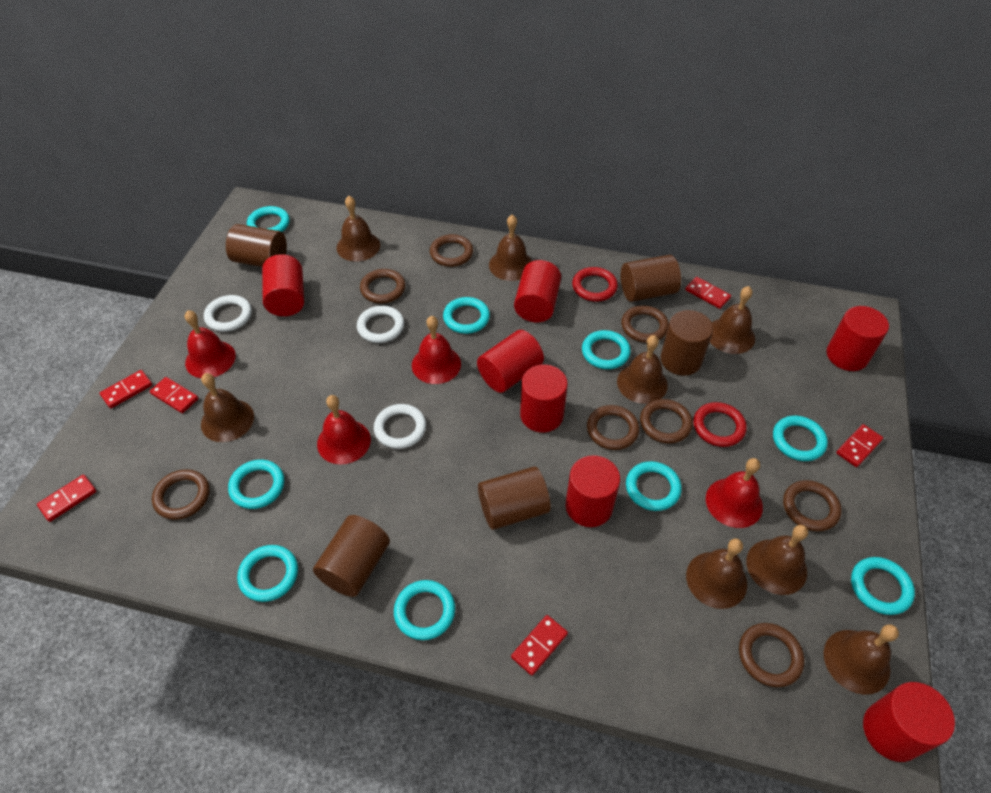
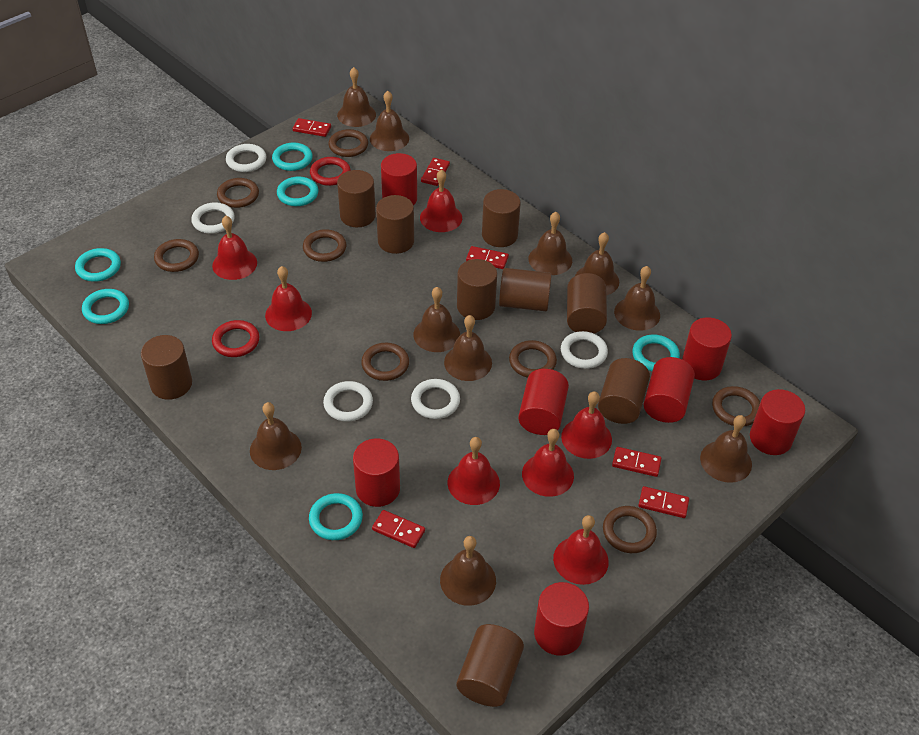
brown bell: [201,373,254,442] [337,196,380,262] [489,215,532,281] [617,335,668,404] [686,539,747,609] [710,286,755,354] [746,525,808,595] [824,625,899,695] = 8 -> [250,402,302,470] [337,67,376,127] [370,91,409,151] [413,287,460,352] [440,536,496,606] [444,315,492,381] [529,212,572,275] [575,232,619,296] [614,266,660,331] [700,415,752,483] = 10
brown cylinder: [226,224,287,267] [313,515,390,597] [478,466,551,530] [621,255,681,302] [661,310,713,376] = 5 -> [141,335,192,400] [337,170,376,227] [376,195,414,254] [457,259,497,320] [457,624,524,707] [482,189,521,247] [499,268,552,311] [567,273,607,333] [598,358,650,424] = 9
red bell: [185,310,236,378] [317,395,371,464] [412,316,461,384] [706,458,763,528] = 4 -> [212,216,257,280] [265,266,312,331] [420,169,462,232] [448,437,500,505] [522,429,574,497] [553,515,609,585] [561,391,612,459] = 7
turquoise ring: [228,460,284,509] [237,545,298,602] [247,206,290,232] [394,580,455,640] [443,297,490,334] [582,330,631,369] [626,461,682,511] [773,416,828,461] [851,557,915,615] = 9 -> [75,248,121,282] [82,289,129,324] [272,143,313,171] [277,176,318,206] [309,493,363,540] [632,335,680,371] = 6
white ring: [204,295,252,332] [357,306,404,343] [374,404,426,449] = 3 -> [191,202,235,234] [226,144,266,172] [323,381,373,422] [411,379,460,419] [561,331,608,369] = 5

